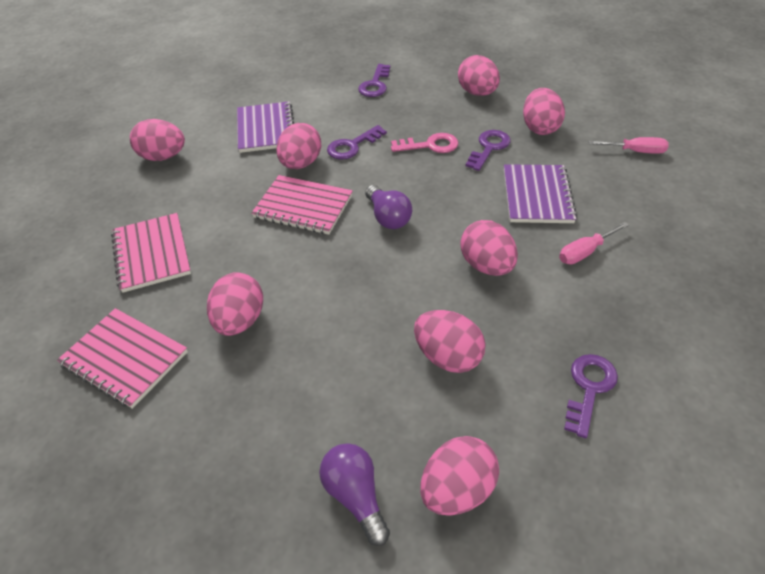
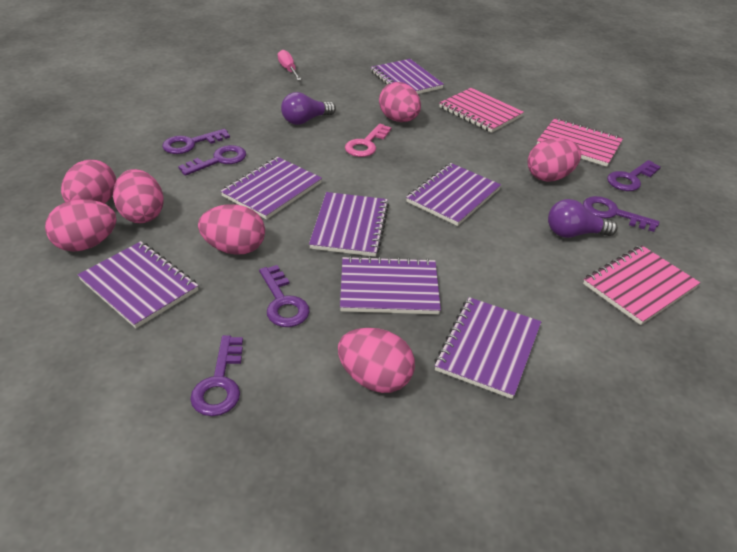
pink egg: [130,119,185,161] [207,272,263,336] [276,123,321,169] [414,310,486,373] [420,436,499,515] [458,55,500,96] [460,220,518,276] [523,88,565,135] = 8 -> [45,199,117,252] [61,160,116,204] [113,169,164,223] [198,204,265,255] [338,328,415,393] [379,82,421,122] [528,138,581,182] = 7
pink screwdriver: [559,222,629,264] [589,137,669,154] = 2 -> [278,50,302,80] = 1
purple key: [327,125,387,160] [358,64,390,97] [466,130,511,171] [564,354,618,438] = 4 -> [162,129,230,154] [178,145,246,176] [190,335,243,416] [259,265,310,327] [583,196,659,232] [607,160,661,191] = 6
purple notebook: [237,102,294,153] [504,164,577,223] = 2 -> [78,241,199,328] [220,157,322,220] [309,192,389,257] [340,256,441,314] [371,59,444,94] [406,163,501,226] [434,297,541,399] = 7

